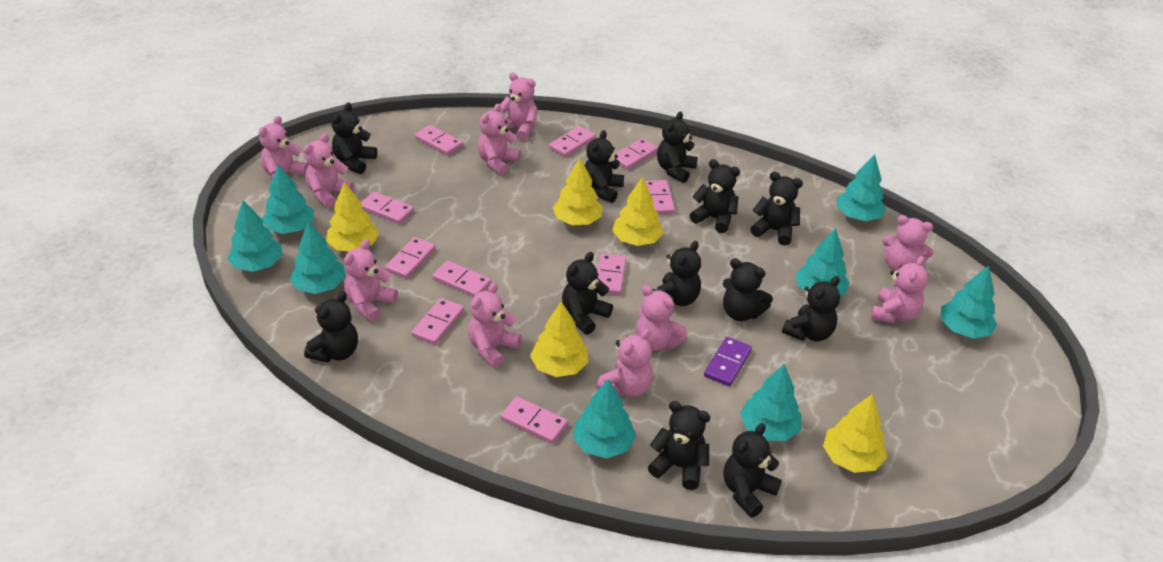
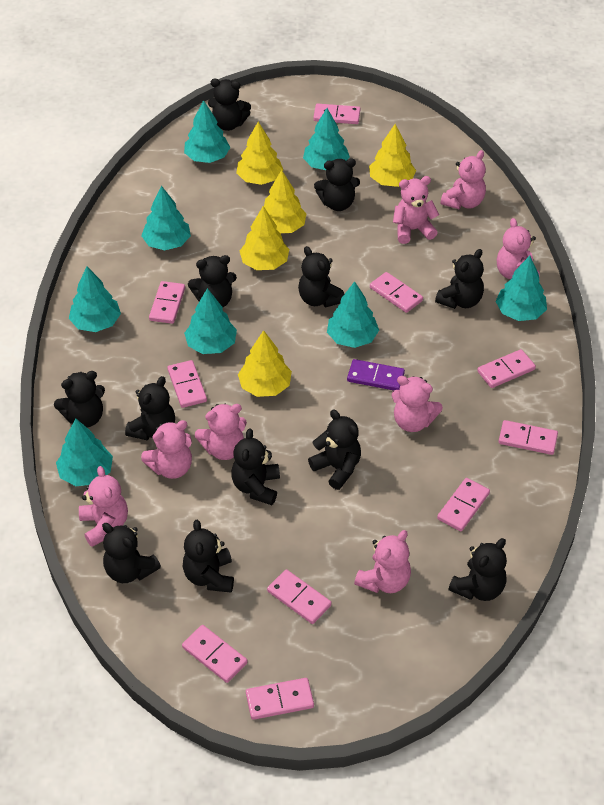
pink teddy bear: [258,116,309,181] [304,133,354,208] [344,239,398,322] [468,282,522,368] [477,103,521,175] [500,72,537,141] [596,329,653,397] [636,285,687,351] [871,256,928,324] [882,215,934,271] = 10 -> [79,466,128,547] [141,420,192,479] [195,404,247,460] [354,530,411,593] [391,376,443,432] [393,176,439,244] [440,150,486,209] [497,218,539,279] = 8

